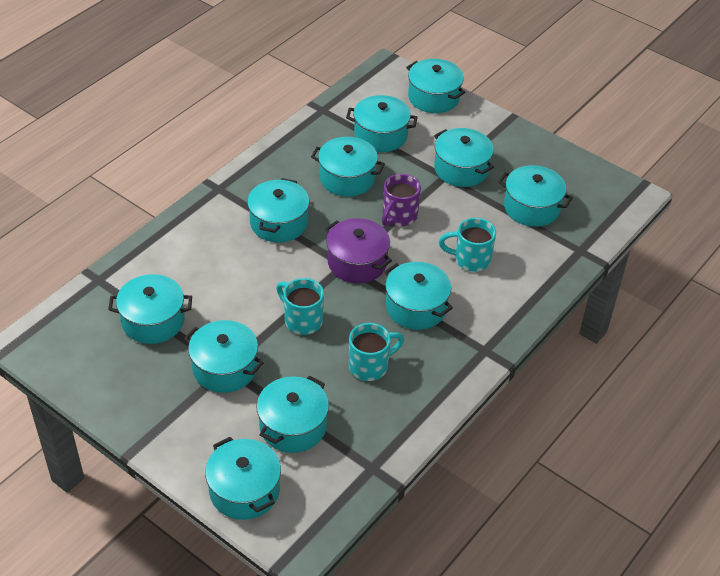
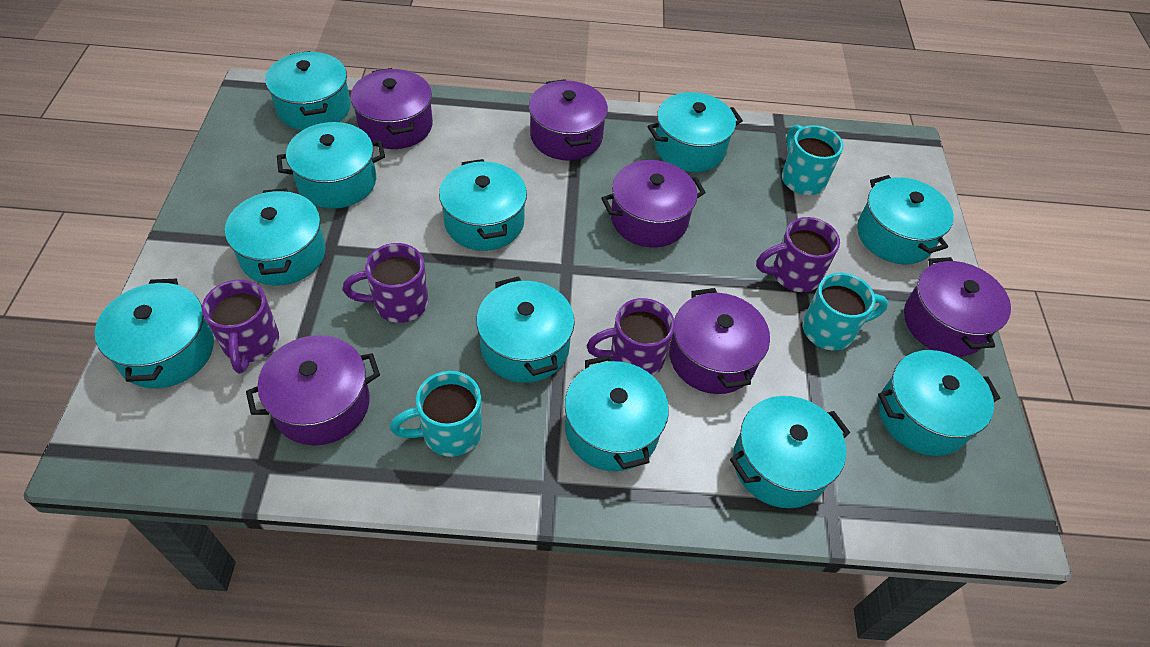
purple mug: [382,174,421,226] = 1 -> [202,280,279,374] [343,243,428,323] [586,298,675,376] [756,217,840,292] = 4
purple pot: [325,218,392,283] = 1 -> [246,335,380,445] [350,68,433,149] [529,79,608,161] [601,160,706,247] [669,288,770,394] [904,257,1011,357] = 6

